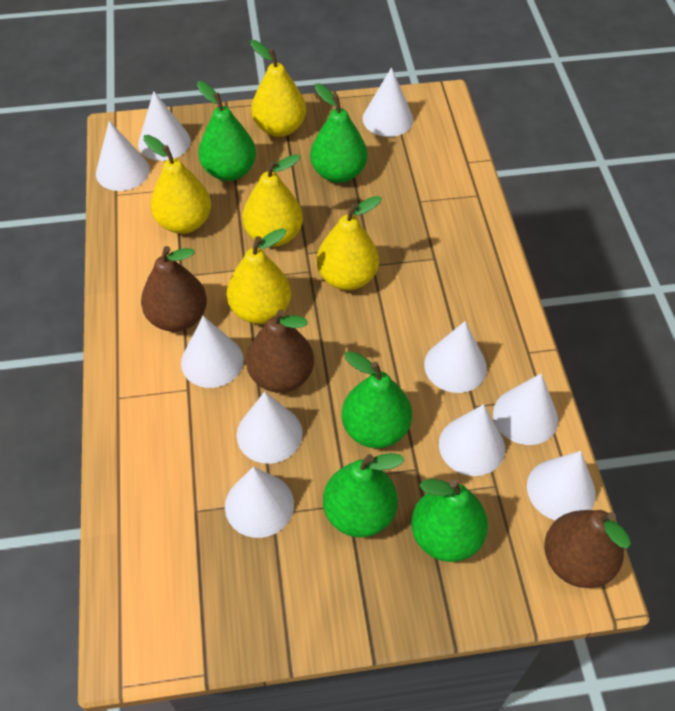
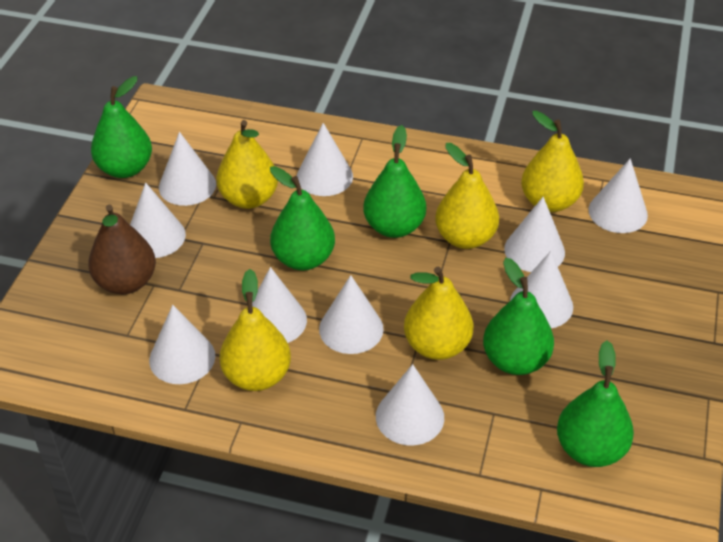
brown pear: [141,246,207,332] [246,309,314,393] [544,510,631,588] = 3 -> [88,204,156,294] = 1

